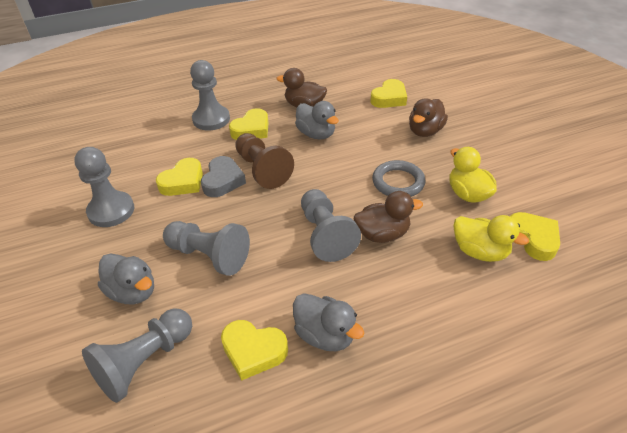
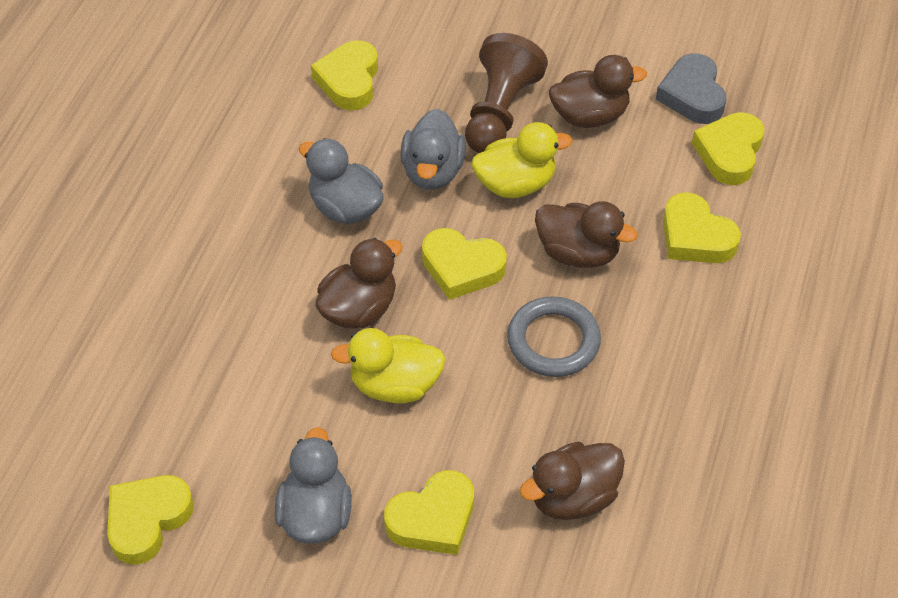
brown duck: [276,68,327,107] [354,191,423,243] [409,98,448,137] = 3 -> [316,238,402,328] [520,442,625,520] [535,201,638,268] [549,55,647,128] = 4
grey pawn: [74,147,134,227] [82,308,192,403] [163,221,250,276] [190,60,230,131] [301,189,361,262] = 5 -> none = 0
yellow heart: [156,158,203,196] [221,320,288,381] [229,108,268,140] [370,79,407,108] [510,212,560,261] = 5 -> [107,475,194,565] [311,40,378,110] [384,470,474,555] [422,228,507,300] [663,192,741,263] [692,112,764,185] = 6

